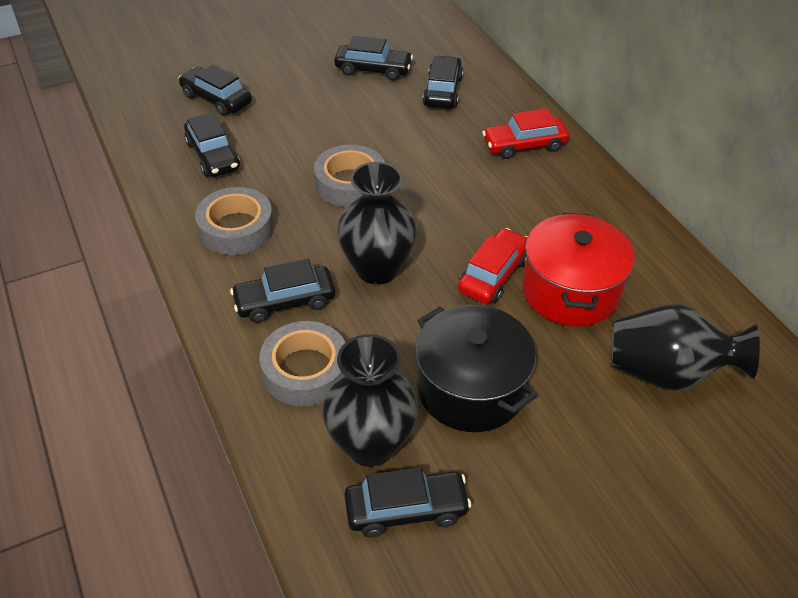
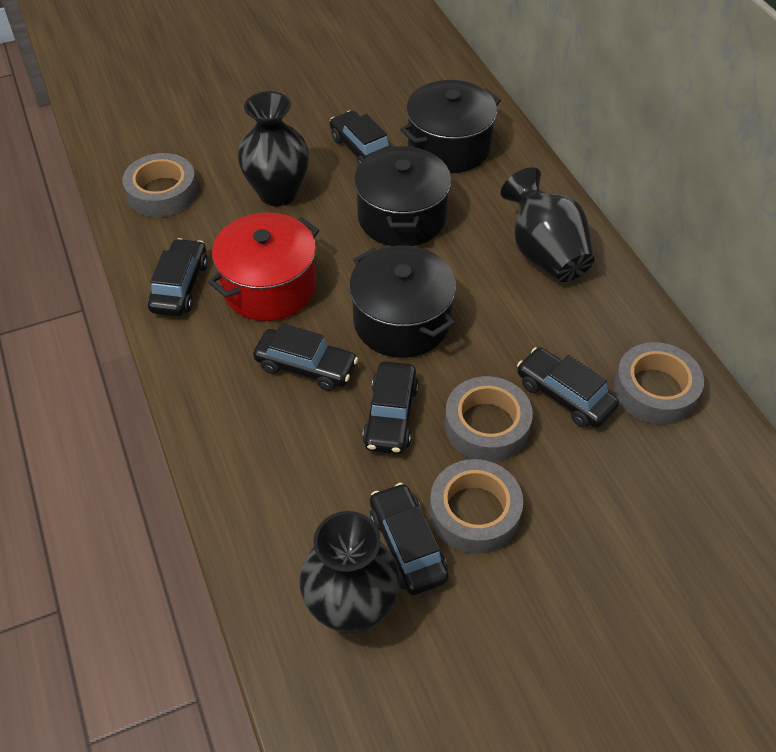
black pot: [416,305,537,432] = 1 -> [349,245,456,358] [354,146,451,246] [400,80,501,173] = 3
grey tape: [195,187,274,255] [259,321,345,406] [314,144,385,207] = 3 -> [122,153,198,217] [430,459,523,554] [445,376,533,462] [614,342,704,425] = 4
red car: [458,228,528,304] [482,108,569,159] = 2 -> none = 0

